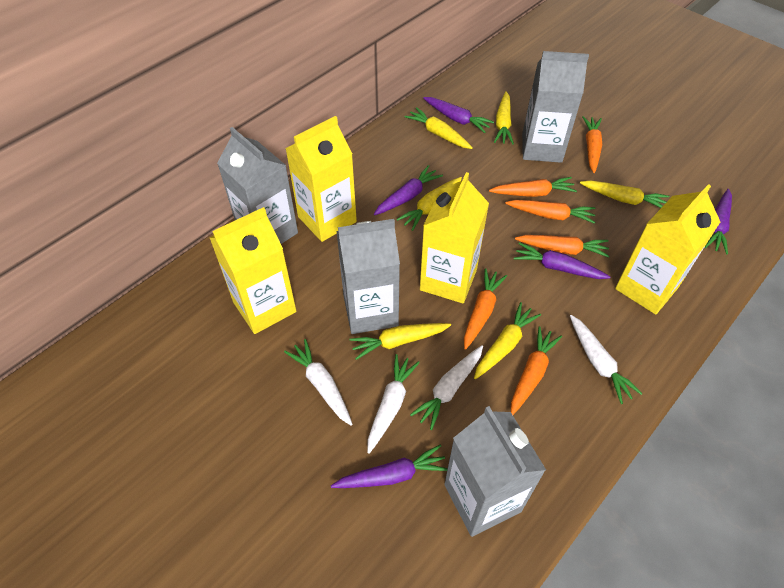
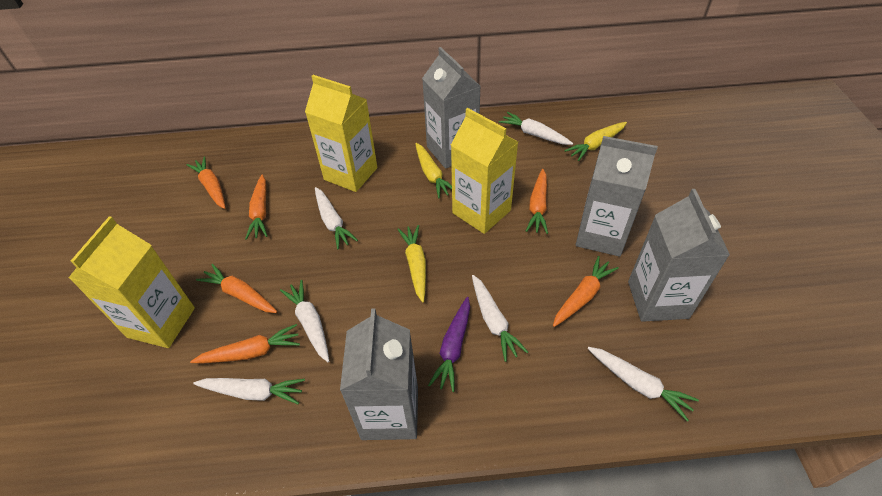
purple carrot: [331,444,448,488] [374,165,443,215] [423,97,494,133] [514,242,610,279] [705,189,732,255] = 5 -> [428,297,470,392] = 1
white carrot: [284,339,353,426] [367,354,420,454] [410,345,483,430] [570,315,643,404] = 4 -> [193,378,305,404] [280,280,329,362] [315,187,358,249] [472,275,528,362] [499,112,573,145] [587,347,699,422] = 6
yellow carrot: [349,323,451,360] [396,177,462,231] [405,107,473,149] [474,302,541,379] [494,91,514,144] [580,180,669,208] = 6 -> [397,225,426,302] [415,143,452,199] [564,122,627,161] = 3
yellow carton: [210,207,296,334] [285,116,357,242] [420,172,489,303] [615,184,720,315] = 4 -> [69,216,195,348] [305,75,377,192] [451,108,518,234] = 3

